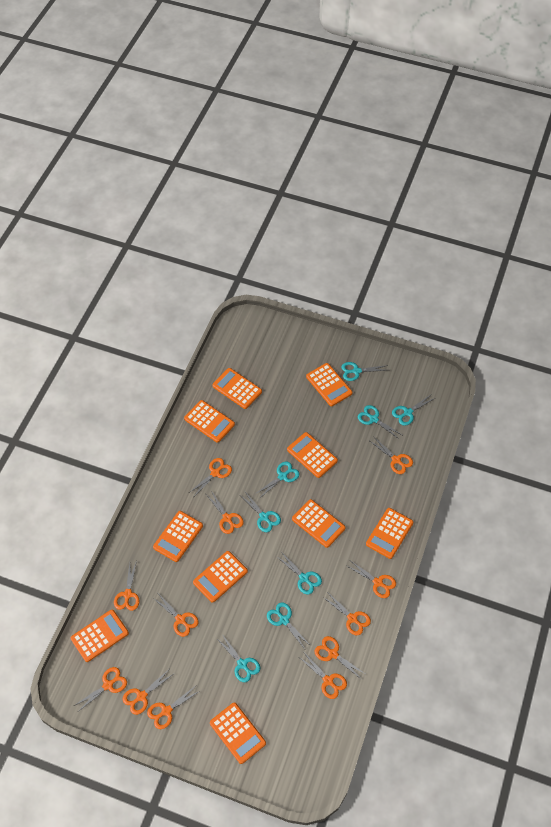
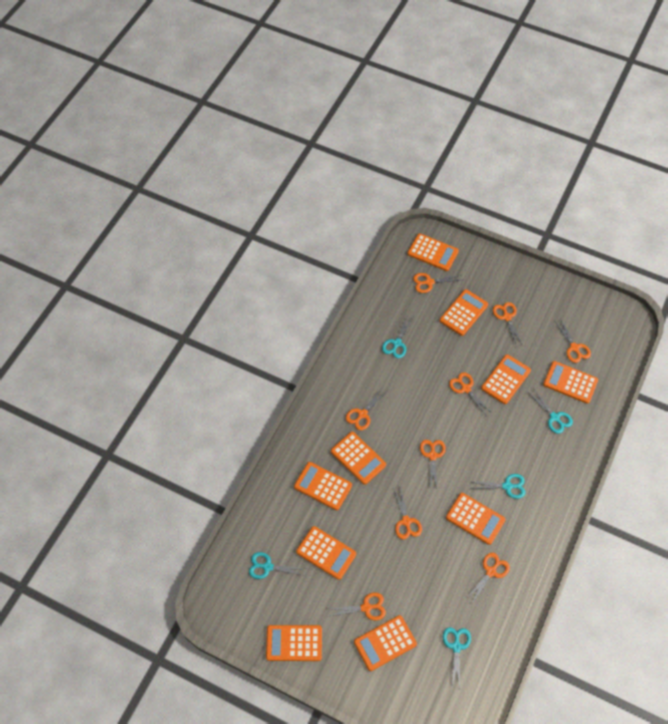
orange scissors: [74,667,127,711] [114,561,139,611] [122,670,173,715] [147,687,200,729] [153,595,199,637] [189,458,232,496] [207,492,244,534] [299,653,347,699] [315,636,365,680] [323,592,371,635] [347,561,396,598] [370,436,413,474] = 12 -> [327,593,386,620] [346,388,388,430] [394,485,422,539] [413,273,461,293] [420,440,446,489] [449,372,492,416] [466,553,510,603] [493,302,523,347] [555,318,591,363] = 9
turquoise scissors: [216,634,260,682] [240,492,281,532] [255,462,299,499] [267,602,311,649] [276,553,322,594] [341,362,388,381] [358,405,402,439] [392,395,435,426] = 8 -> [249,552,307,579] [382,317,413,358] [443,627,471,688] [471,474,526,499] [529,388,573,434] = 5

